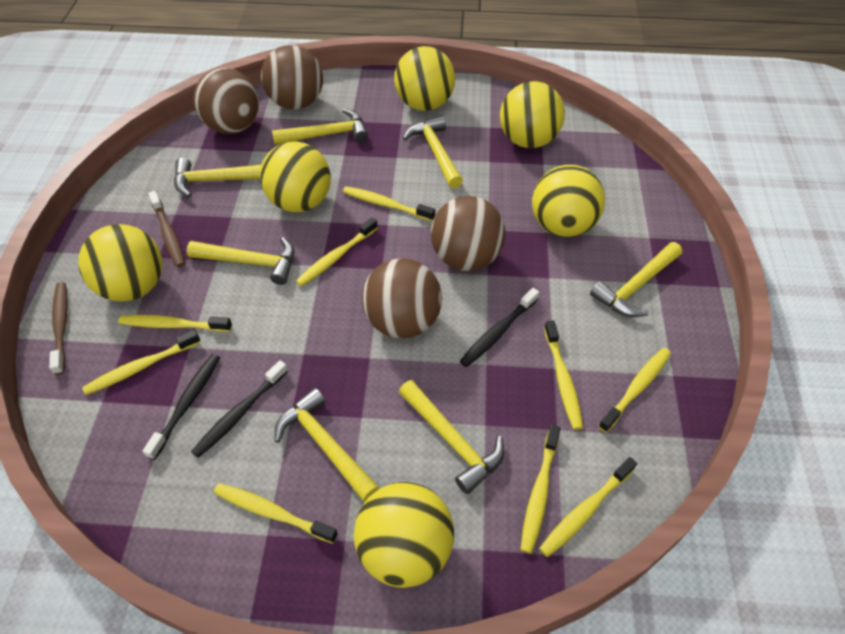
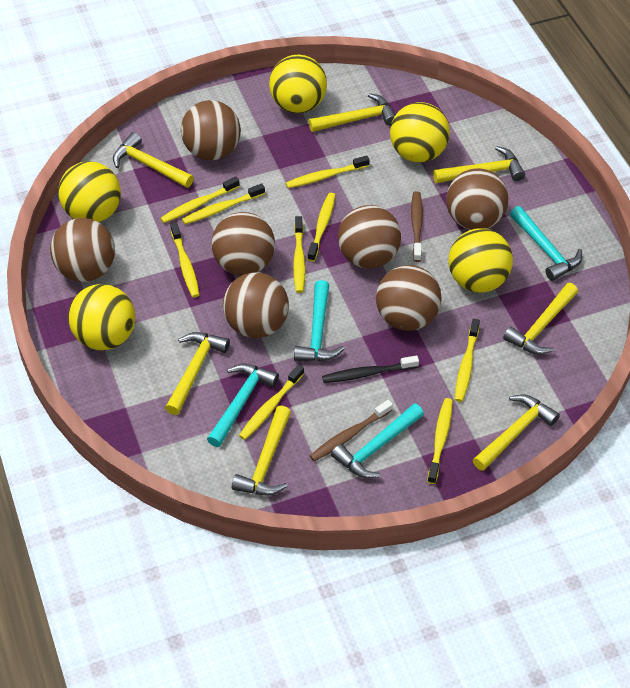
black toothbrush: [142,354,220,460] [191,360,288,458] [460,288,539,367] = 3 -> [322,356,419,383] = 1
brown ball: [193,68,259,134] [261,45,323,110] [362,258,442,339] [431,196,506,271] = 4 -> [50,218,115,282] [181,100,241,160] [211,212,275,276] [223,272,289,338] [338,205,401,269] [376,265,442,331] [446,168,509,230] = 7
turquoise hammer: none = 0 -> [207,364,279,447] [294,280,344,361] [331,403,424,478] [510,206,582,281] = 4
yellow ball: [78,224,162,301] [260,141,331,212] [354,482,454,588] [394,46,455,111] [500,81,565,148] [532,165,605,237] = 6 -> [58,161,121,222] [68,284,135,350] [269,55,327,113] [390,102,450,163] [448,228,513,293] = 5

